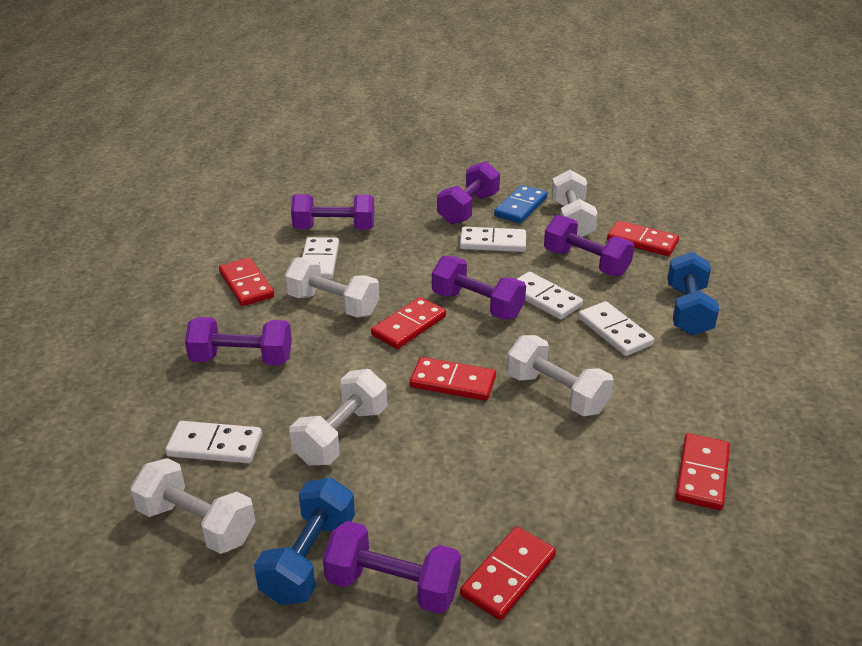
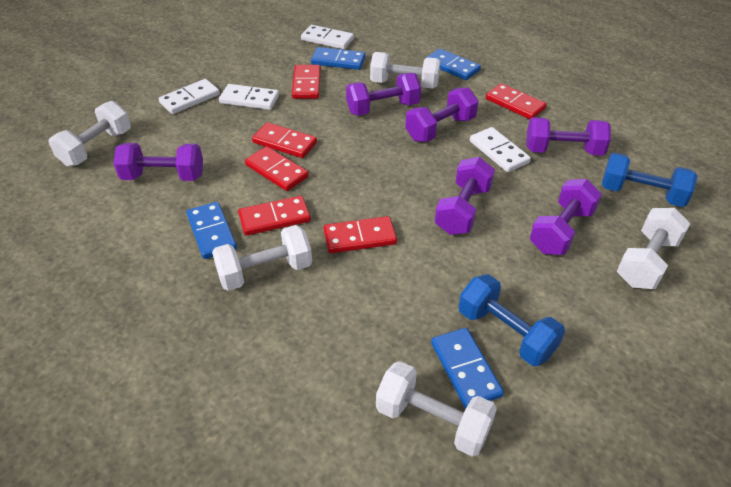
blue domino: [494,185,547,223] = 1 -> [187,202,237,259] [311,47,366,70] [425,49,481,80] [431,328,504,408] = 4
white domino: [165,421,262,463] [302,237,339,280] [460,227,526,252] [517,272,583,320] [578,301,654,356] = 5 -> [158,79,220,114] [219,84,279,110] [301,25,354,49] [470,127,531,172] = 4

